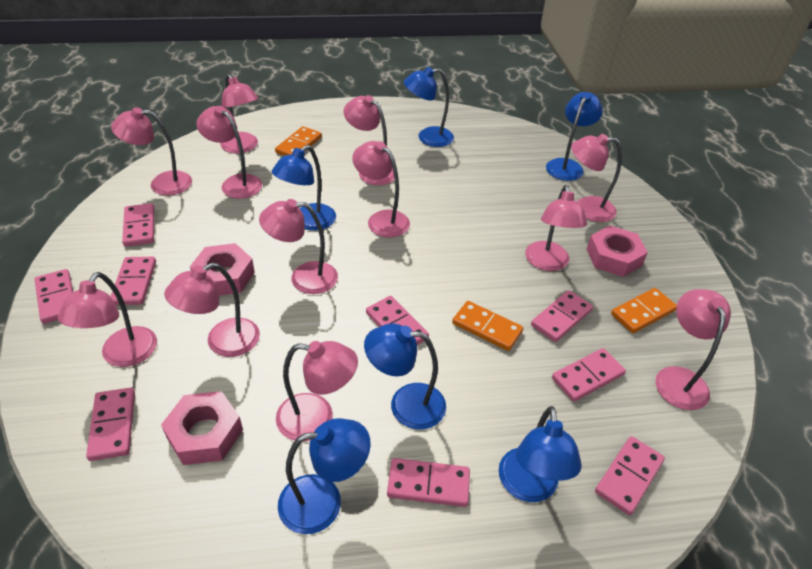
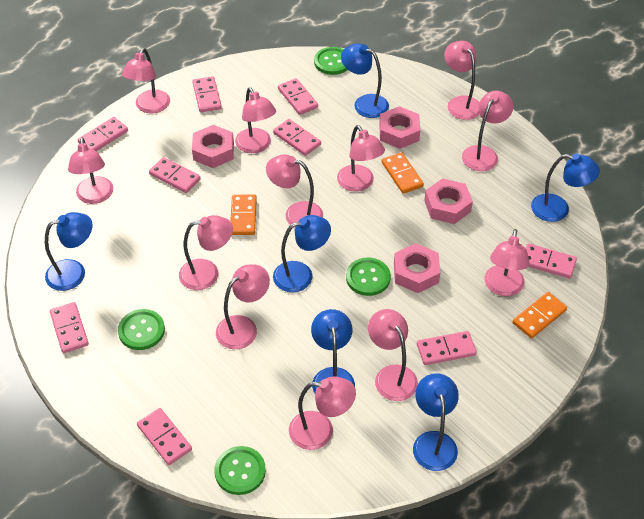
green button: none = 0 -> [118,309,165,350] [214,446,266,495] [314,47,348,75] [346,258,391,296] = 4
pink nut: [161,391,243,465] [190,243,255,296] [587,226,648,277] = 3 -> [192,125,234,168] [379,106,420,149] [394,243,440,293] [424,178,473,224] = 4

